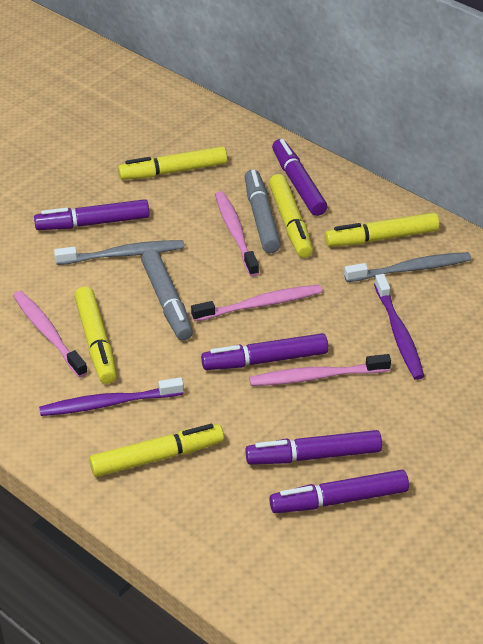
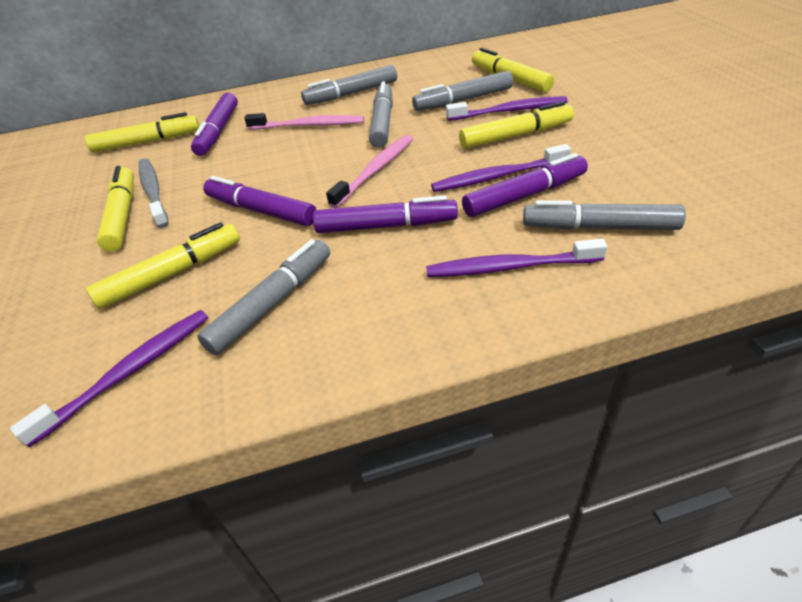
grey marker: [141,249,193,340] [245,169,281,253] = 2 -> [197,240,330,355] [301,65,397,105] [369,81,393,148] [412,71,513,111] [523,200,686,230] = 5
grey toothbrush: [54,240,185,265] [344,252,472,282] = 2 -> [139,158,169,228] = 1
pink toothbrush: [13,291,88,378] [191,285,322,322] [215,191,259,277] [249,354,391,386] = 4 -> [244,113,364,130] [326,135,413,208] = 2
purple marker: [34,199,150,230] [201,333,328,370] [245,430,382,465] [269,470,409,513] [272,139,327,216] = 5 -> [191,93,238,156] [203,176,317,226] [313,196,458,233] [462,153,588,217] = 4
purple toothbrush: [39,377,184,416] [374,274,424,380] = 2 -> [10,310,208,447] [426,239,607,277] [431,144,571,192] [446,96,568,121] = 4

